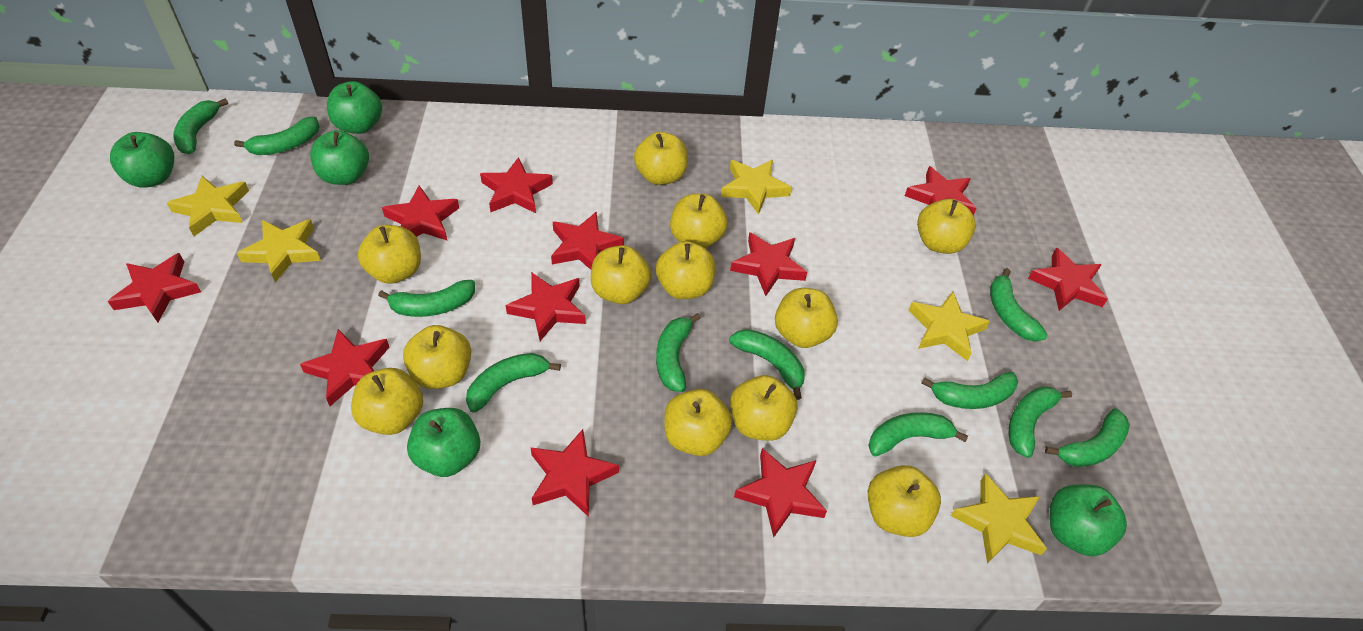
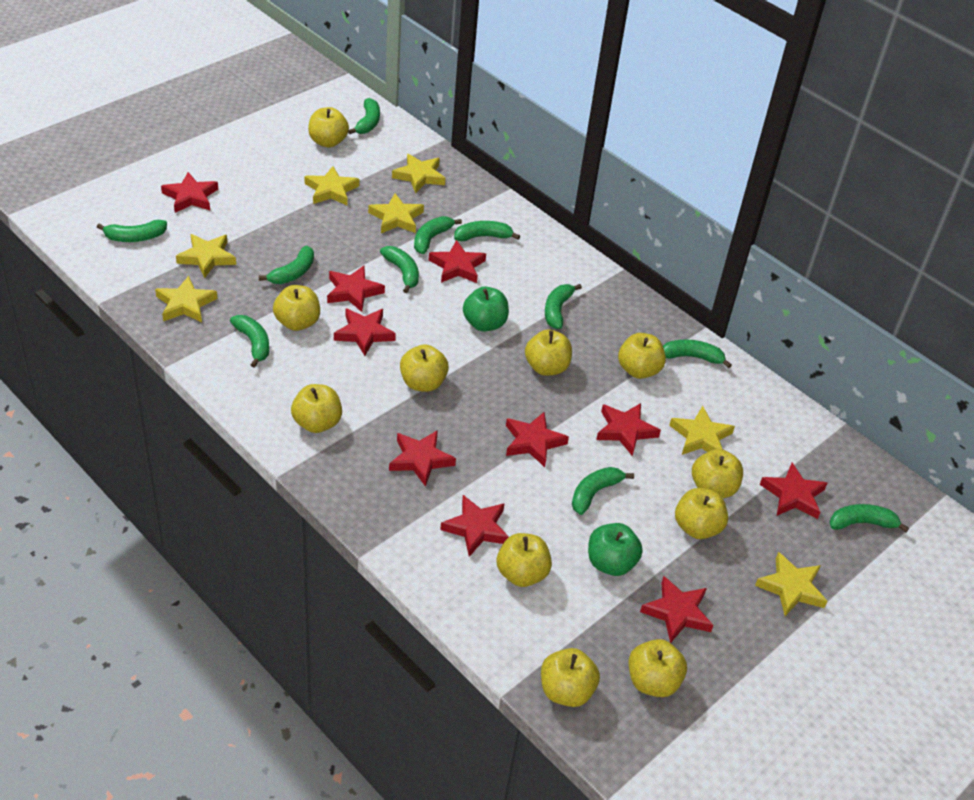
green apple: [110,132,174,188] [310,130,369,185] [327,81,382,134] [407,408,480,477] [1050,485,1127,556] = 5 -> [463,287,509,332] [588,523,643,576] = 2
red star: [108,253,201,323] [300,329,389,406] [382,186,459,241] [480,157,553,213] [506,272,586,341] [530,429,619,517] [551,211,624,270] [730,232,807,296] [734,448,827,538] [905,166,977,216] [1028,247,1108,311] = 11 -> [161,172,218,213] [327,266,385,312] [334,309,396,356] [389,430,456,487] [429,240,486,283] [440,495,509,557] [506,412,569,467] [596,403,661,456] [640,576,714,643] [760,463,827,519] = 10
yellow apple: [351,368,423,435] [358,225,421,284] [403,325,471,389] [591,245,651,304] [634,132,688,185] [656,241,715,299] [664,389,732,456] [670,194,727,248] [730,375,797,441] [775,288,838,348] [868,465,941,537] [917,199,976,254] = 12 -> [273,285,320,331] [291,384,342,433] [308,107,349,147] [400,344,449,392] [497,533,552,587] [525,330,572,376] [541,648,600,707] [618,333,666,379] [629,639,687,697] [675,488,728,539] [692,449,743,498] = 11
yellow star: [167,176,249,236] [237,219,321,283] [721,160,792,215] [908,292,990,361] [951,473,1047,564] = 5 -> [155,276,218,322] [176,234,236,278] [304,166,359,206] [368,193,424,233] [392,154,445,194] [669,406,735,455] [755,552,828,616] = 7

